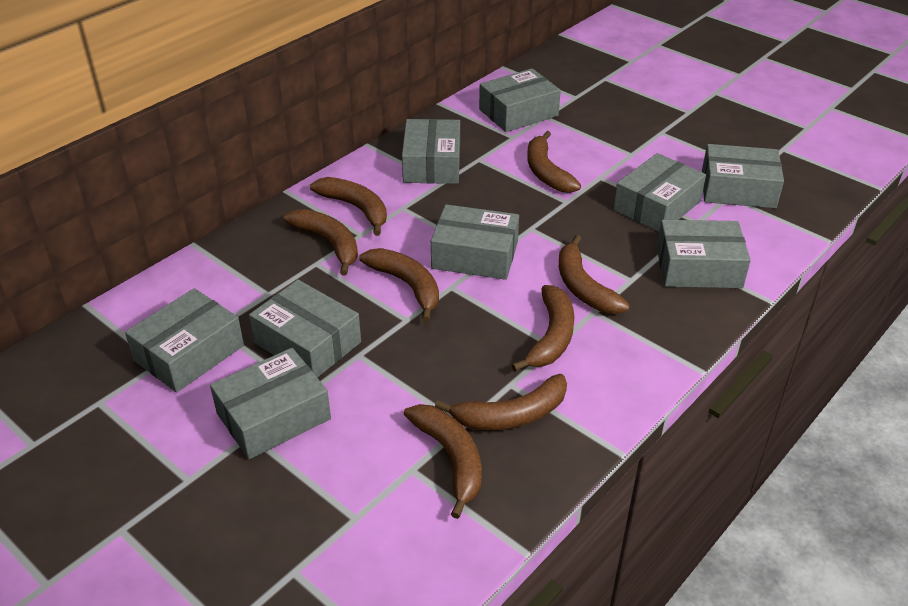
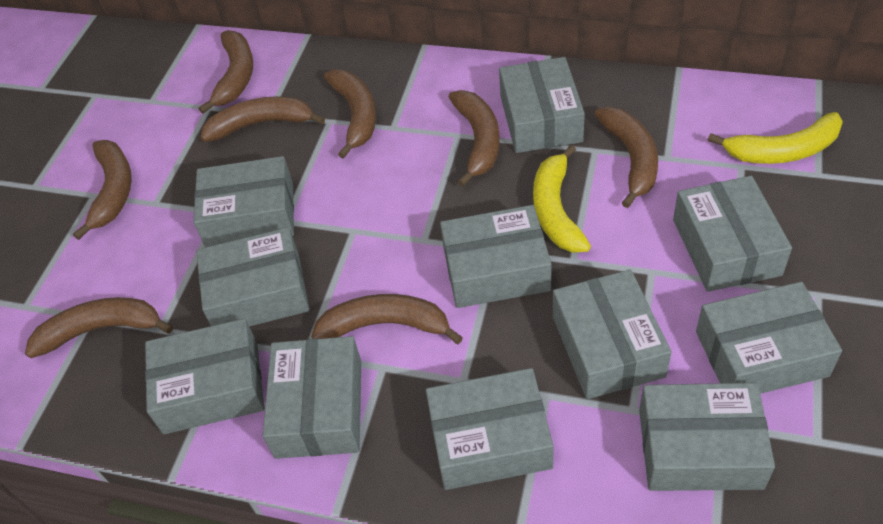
grey box: [125,288,244,392] [210,348,331,459] [249,280,361,378] [402,119,460,184] [431,204,519,280] [479,68,561,132] [613,153,706,232] [657,220,751,288] [702,144,784,208] = 9 -> [145,319,265,434] [193,156,294,248] [196,227,309,327] [263,336,361,459] [426,368,554,490] [440,205,551,308] [499,57,585,153] [553,269,672,399] [639,383,775,491] [673,176,792,292] [696,282,842,394] = 11
yellow banana: none = 0 -> [533,145,591,253] [708,112,843,164] = 2

